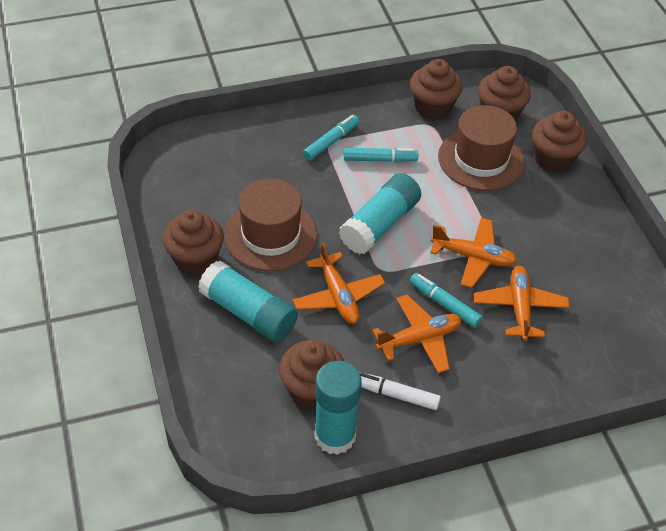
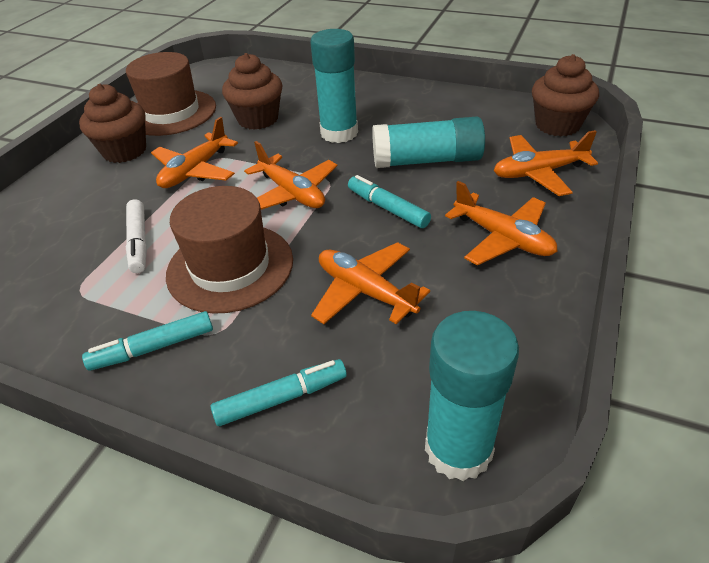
brown cupcake: [163,210,224,275] [279,340,344,409] [410,59,463,120] [478,66,531,121] [532,111,587,173] = 5 -> [79,84,146,163] [222,53,283,130] [532,54,599,136] = 3
orange plane: [293,242,385,324] [372,295,462,373] [430,218,517,288] [474,266,570,341] = 4 -> [151,117,238,188] [244,141,337,209] [311,242,430,324] [445,181,558,265] [494,130,598,196] = 5

